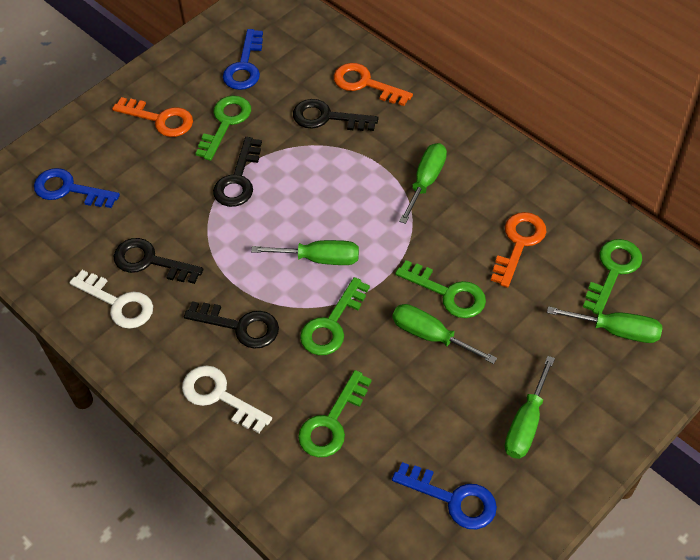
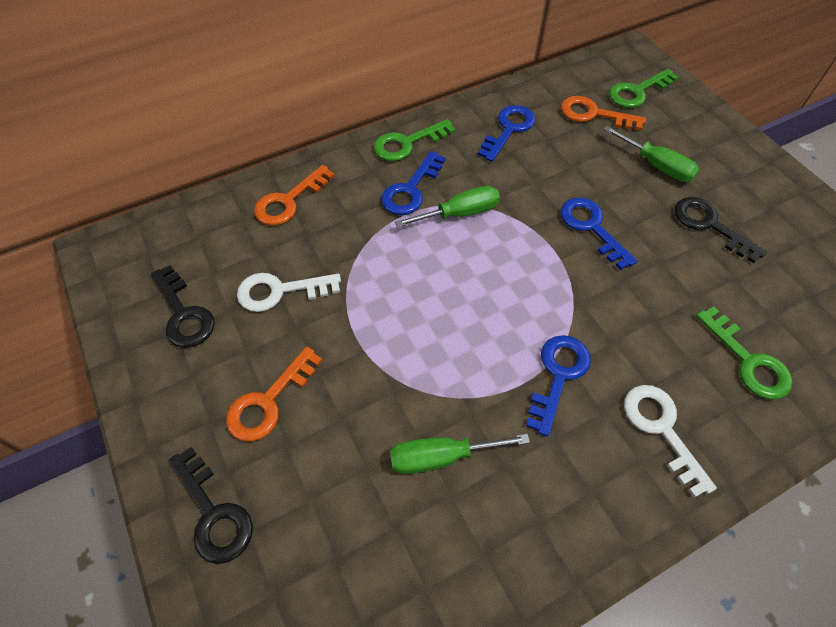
black key: [113,238,203,284] [184,301,279,349] [213,137,262,207] [293,99,379,131] = 4 -> [151,265,215,348] [168,447,253,564] [675,197,767,263] = 3
blue key: [34,168,120,208] [223,29,263,90] [392,462,497,529] = 3 -> [381,151,446,215] [478,105,535,162] [526,335,591,437] [560,198,637,270] = 4
green key: [195,96,251,161] [298,370,372,457] [300,277,370,355] [395,260,486,318] [583,239,642,315] = 5 -> [374,119,456,161] [609,69,679,108] [696,306,793,399] = 3
green screwdriver: [251,240,359,265] [392,304,497,364] [399,143,447,224] [505,356,555,459] [547,306,662,343] = 5 -> [390,434,530,474] [395,186,500,228] [604,126,699,182] = 3

